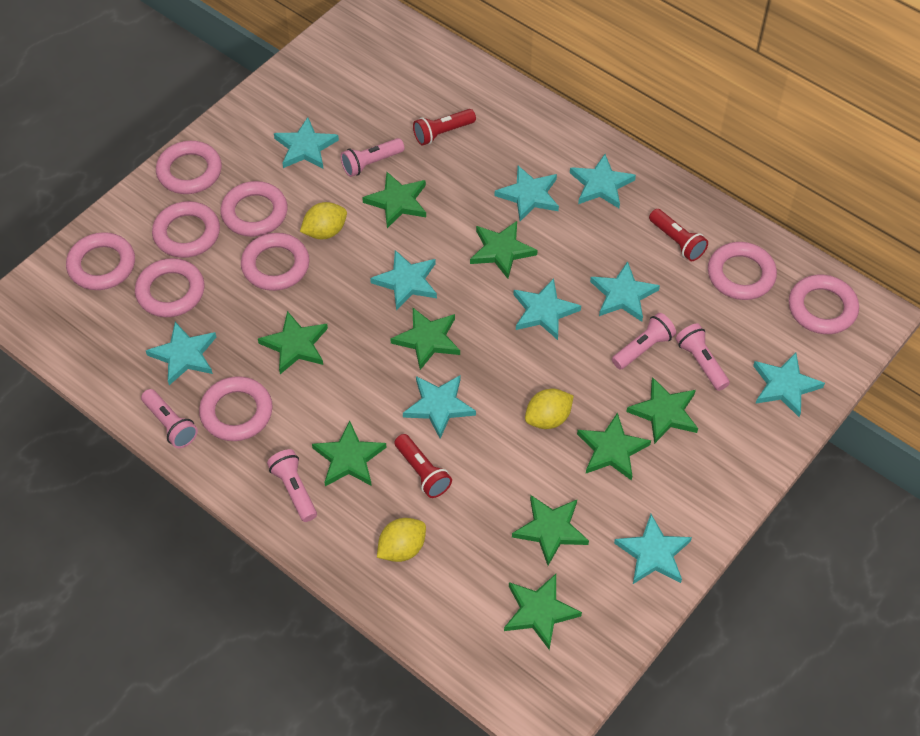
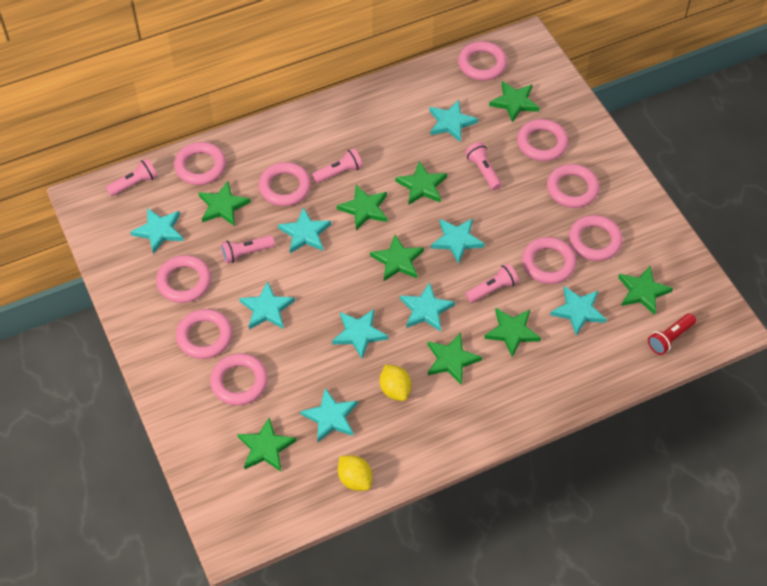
pink ring: [66,232,135,290] [135,258,204,317] [152,201,220,258] [156,141,222,194] [199,376,273,441] [220,181,288,237] [241,233,310,291] [708,242,777,300] [789,275,859,334] = 9 -> [156,255,211,303] [174,142,226,185] [176,309,232,359] [210,353,268,405] [259,162,311,206] [458,41,507,80] [517,119,568,161] [522,237,576,284] [547,164,599,208] [569,215,623,261] = 10
red flashlight: [394,434,452,498] [413,109,476,145] [649,209,708,261] = 3 -> [648,313,696,355] = 1
turquoise star: [146,322,216,385] [274,117,339,169] [370,250,437,310] [403,375,476,439] [495,166,559,221] [513,278,581,340] [570,154,636,208] [590,261,660,322] [614,514,692,584] [753,352,825,417] = 10 -> [130,208,184,254] [239,281,295,329] [278,207,331,253] [300,388,358,442] [332,309,388,359] [400,282,455,332] [430,100,478,143] [431,218,485,264] [550,286,607,336] = 9
yellow lemon: [300,202,347,239] [377,518,426,562] [525,389,574,429] = 3 -> [338,455,372,491] [380,365,411,401] = 2

